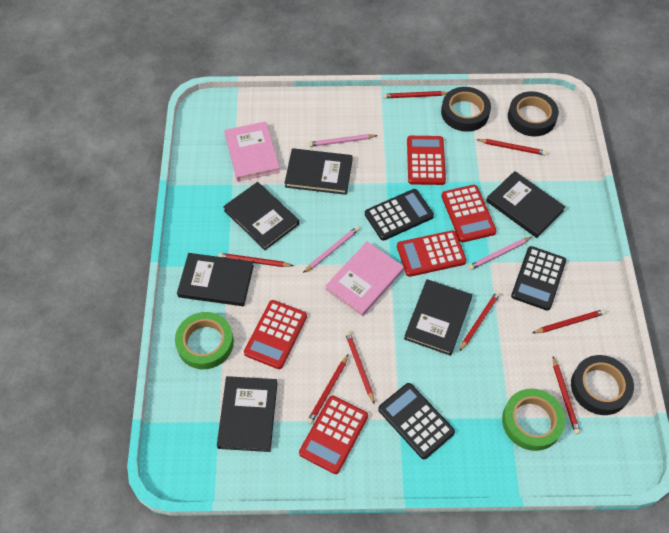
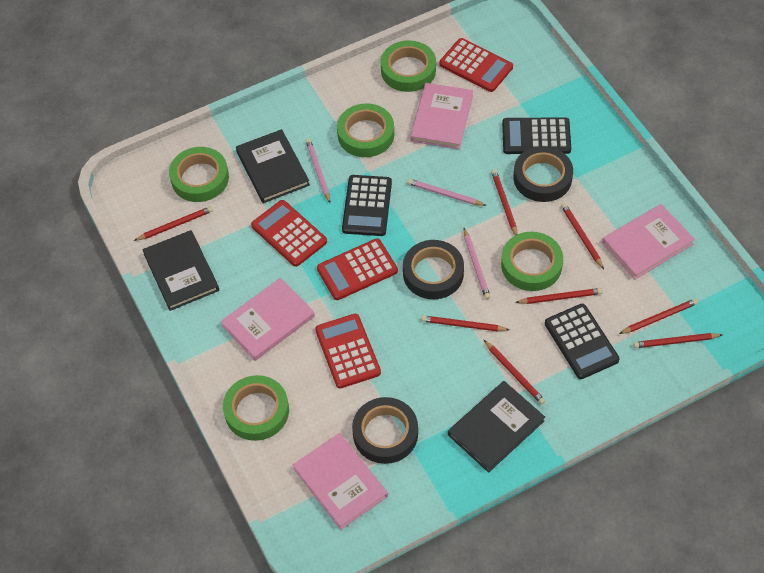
black book: [177,253,254,306] [217,376,278,452] [223,182,299,250] [285,148,353,195] [404,279,472,356] [486,171,565,238] = 6 -> [142,230,219,311] [236,129,310,203] [448,381,545,473] = 3
green tape: [175,312,234,369] [502,389,565,451] = 2 -> [169,147,229,202] [223,375,289,441] [337,103,394,157] [381,40,436,92] [501,232,563,291] = 5
pink book: [224,121,280,181] [325,241,404,316] = 2 -> [221,278,315,361] [293,433,388,530] [410,83,473,149] [602,204,695,279] = 4
red calculator: [244,300,307,369] [299,396,368,474] [397,230,467,277] [407,136,446,185] [441,185,497,242] = 5 -> [251,200,327,267] [315,314,381,389] [317,238,398,300] [439,38,513,92] = 4

